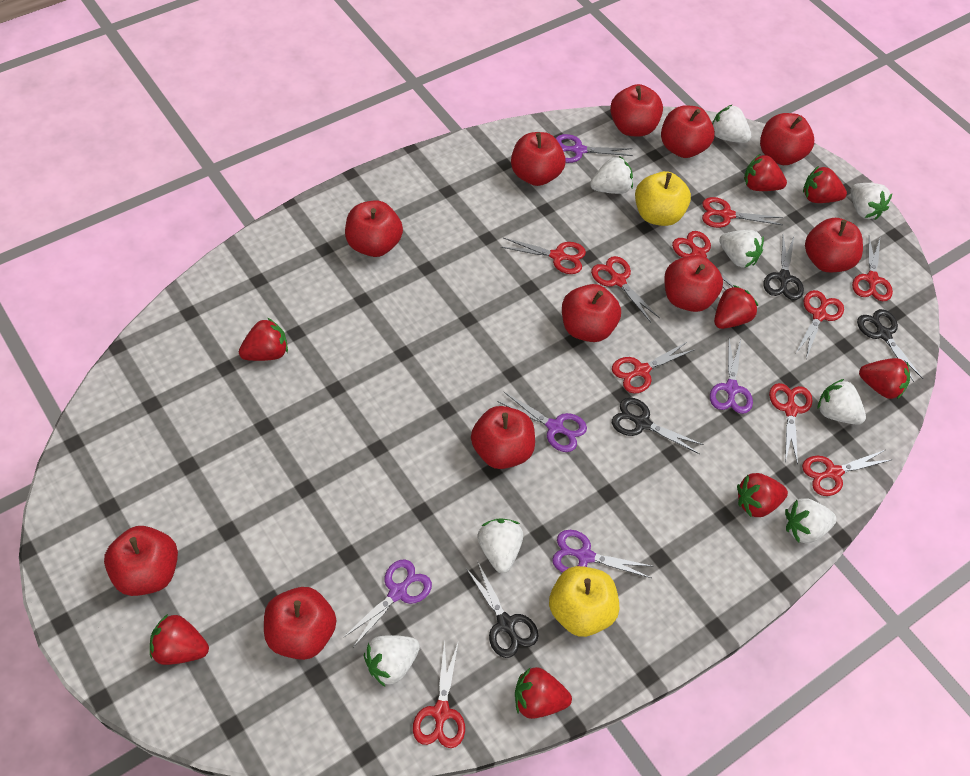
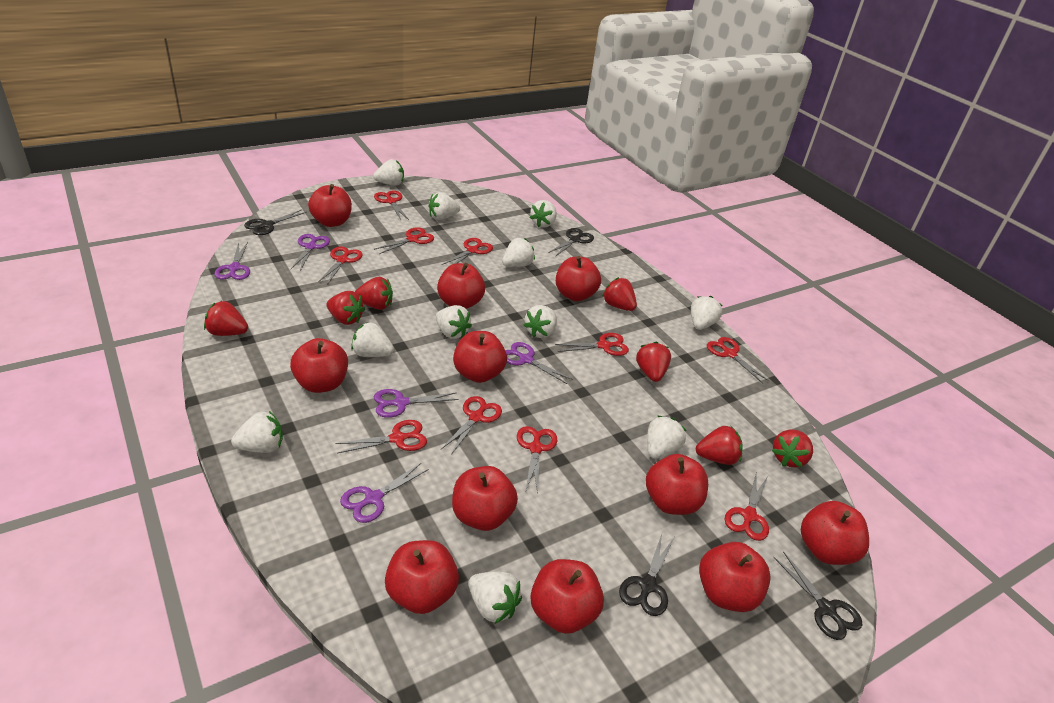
red strawberry: [150,614,209,665] [239,318,288,361] [515,667,572,719] [714,285,758,329] [737,473,788,517] [744,154,787,191] [803,166,847,203] [859,358,910,399] = 8 -> [204,301,248,336] [326,291,365,325] [355,277,393,310] [602,277,637,311] [636,342,671,382] [696,426,743,465] [772,429,813,468] = 7
white strawberry: [364,635,420,687] [477,518,523,573] [590,156,633,194] [712,105,751,143] [719,230,764,268] [785,498,837,543] [818,379,866,425] [850,183,892,220] = 8 -> [231,411,283,453] [351,322,394,357] [373,159,404,186] [429,192,460,220] [436,305,472,339] [469,572,522,624] [502,238,535,267] [524,305,557,338] [530,200,557,228] [647,415,687,459] [691,296,723,330] = 11
yellow apple: [549,566,619,637] [635,171,691,226] = 2 -> none = 0

